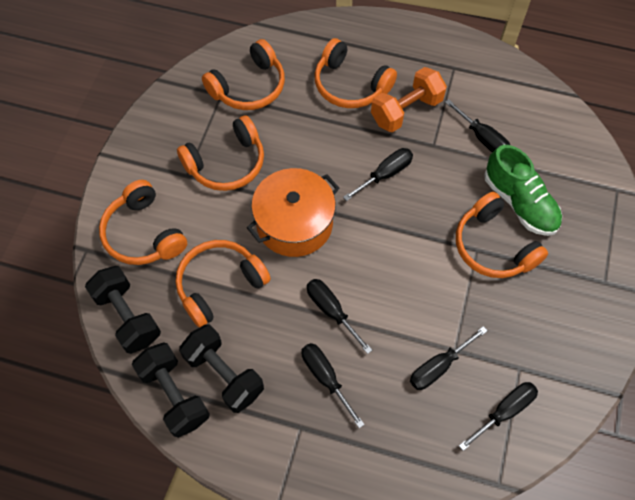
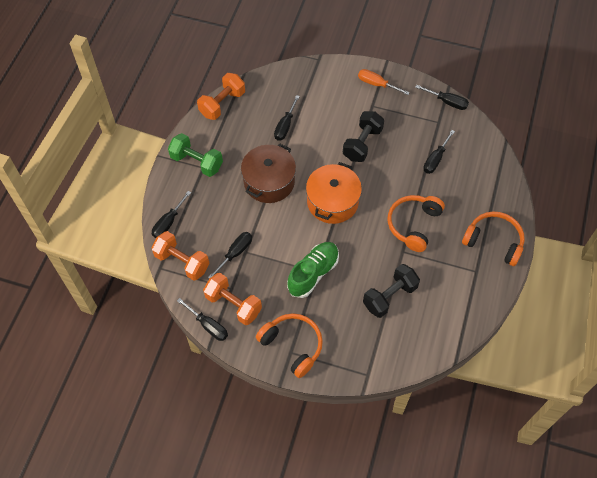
black dumbbell: [85,266,161,354] [132,342,210,438] [179,324,264,413] = 3 -> [343,111,384,162] [363,264,420,318] = 2
brown pot: none = 0 -> [241,144,296,203] = 1
green dumbbell: none = 0 -> [168,133,223,177] = 1
orange dumbbell: [371,67,447,132] = 1 -> [151,231,210,281] [197,73,245,120] [203,273,262,325] = 3
orange headphones: [99,180,187,265] [175,240,271,328] [177,115,264,191] [202,39,285,110] [314,38,397,108] [456,192,548,278] = 6 -> [256,313,323,378] [388,195,445,252] [462,211,525,266] = 3
orange screwdriver: none = 0 -> [358,69,410,95] = 1

